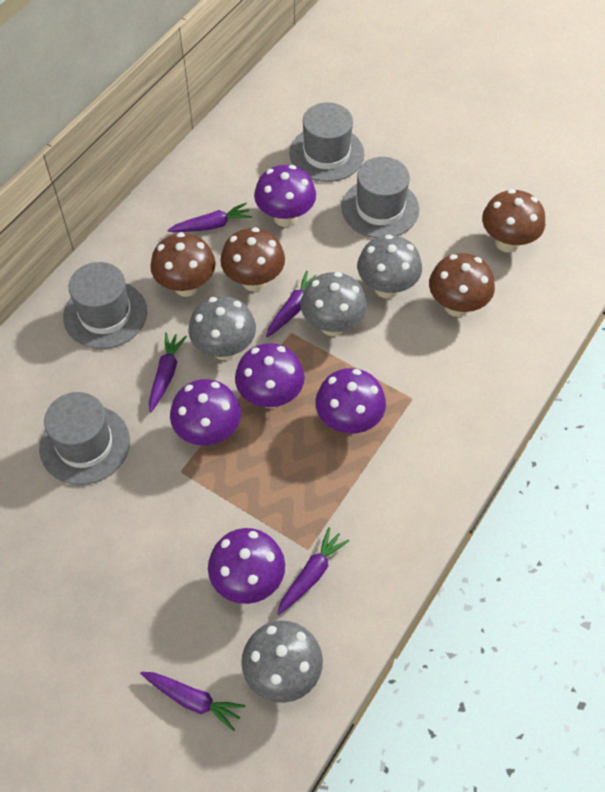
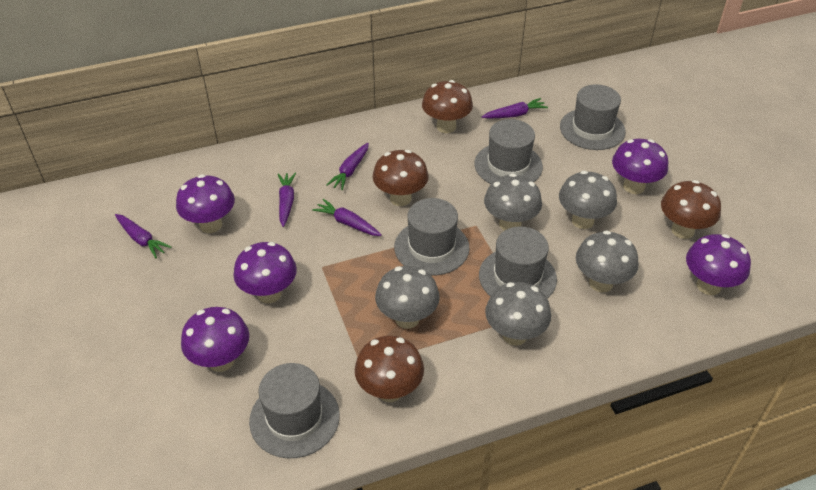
grey hat: [39,392,130,485] [63,262,147,349] [289,102,364,182] [341,157,419,238] = 4 -> [249,363,340,458] [394,198,470,275] [474,119,543,184] [479,227,557,299] [560,84,626,150] = 5
grey mushroom: [189,296,256,360] [241,621,323,703] [301,272,367,336] [357,234,422,299] = 4 -> [375,266,440,329] [484,173,542,231] [485,282,551,346] [559,171,617,229] [576,230,638,292] = 5

